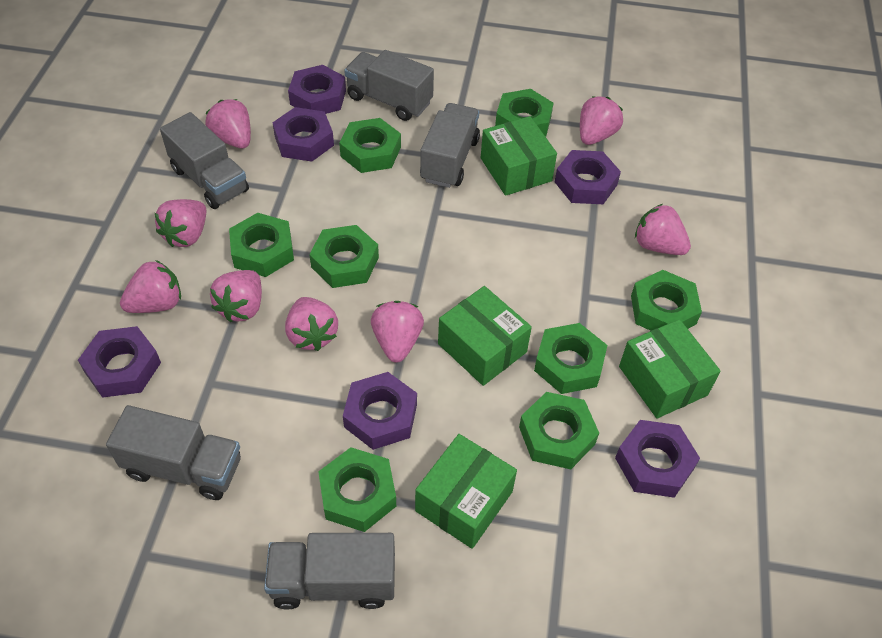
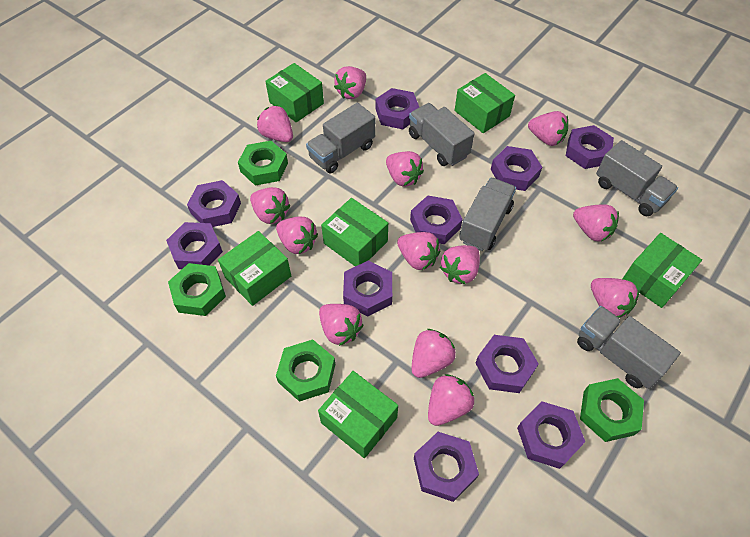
green box: [415,434,517,549] [438,286,532,386] [481,116,557,196] [619,319,721,419] = 4 -> [218,231,291,306] [265,63,324,122] [318,371,398,458] [321,198,388,266] [454,73,515,133] [622,233,702,308] = 6
green nut: [229,213,294,277] [309,225,379,288] [318,447,396,532] [339,118,401,173] [495,89,553,137] [519,392,599,469] [534,323,607,394] [631,270,702,331] = 8 -> [168,263,226,316] [238,141,288,186] [276,339,335,402] [580,378,644,442] = 4
pink strawberry: [120,260,181,313] [154,199,206,247] [205,99,251,148] [210,270,262,322] [285,297,338,351] [371,301,424,363] [580,96,623,145] [635,204,691,255] = 8 -> [250,187,290,224] [257,105,293,142] [276,216,318,254] [319,304,363,346] [334,66,366,99] [386,151,424,187] [397,232,440,270] [411,329,456,378] [428,374,474,426] [440,245,480,284] [528,111,568,146] [573,204,619,242] [591,278,639,318] = 13
purple nut: [78,326,161,398] [272,107,334,162] [288,65,346,114] [343,372,417,450] [555,150,621,204] [615,420,700,498] = 6 -> [166,222,223,269] [187,180,241,227] [343,260,392,317] [376,88,419,129] [410,196,463,244] [414,432,479,502] [475,335,539,393] [491,146,542,191] [517,401,585,469] [566,125,614,169] = 10

